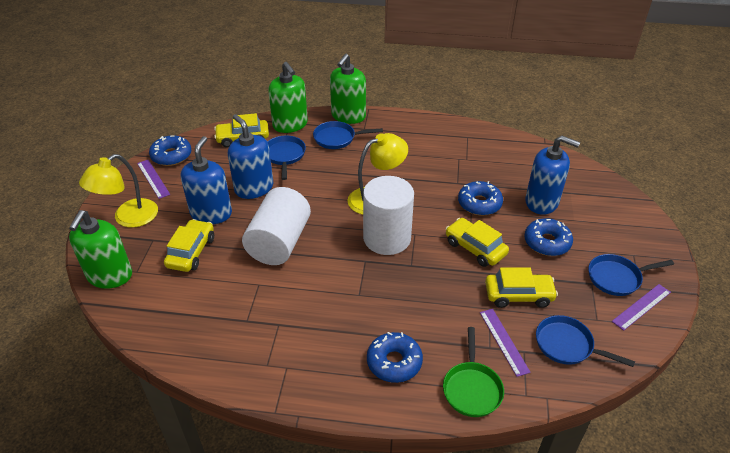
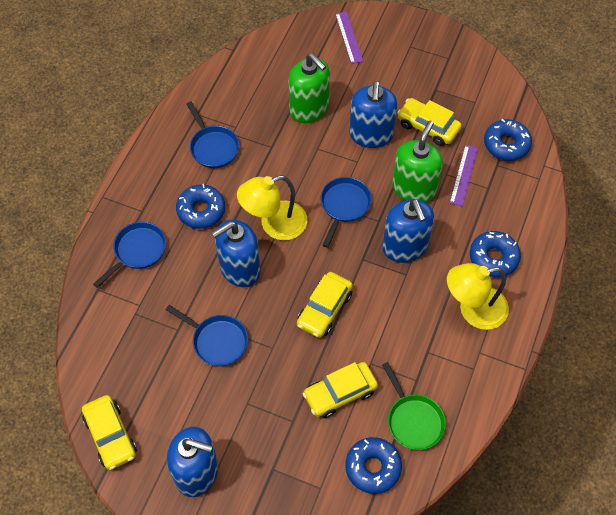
blue soap dispenser: [181,136,232,224] [228,114,274,199] [525,136,580,215] = 3 -> [167,427,218,497] [212,219,261,287] [349,81,397,148] [382,199,434,263] = 4
green soap dispenser: [69,210,132,289] [268,62,308,133] [330,54,366,124] = 3 -> [288,53,330,123] [392,121,443,203] = 2
purple ruler: [137,160,170,199] [480,309,531,377] [612,284,671,331] = 3 -> [335,12,363,64] [450,145,478,206] = 2
white cylinder: [242,187,311,265] [363,176,414,255] = 2 -> none = 0

